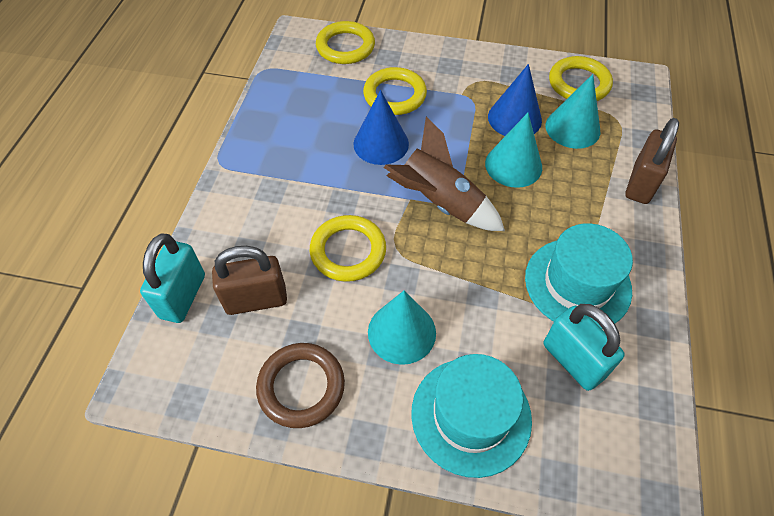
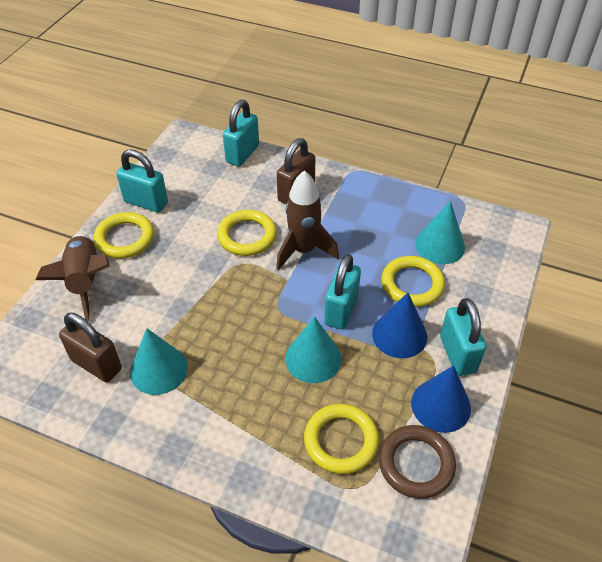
brown rocket: [384,117,505,231] = 1 -> [36,233,110,322] [276,170,339,270] = 2
turquoise hat: [411,354,532,478] [525,223,633,329] = 2 -> none = 0
turquoise padlock: [140,233,205,323] [544,304,625,391] = 2 -> [116,149,168,213] [223,100,259,166] [324,254,361,330] [440,298,486,376] = 4

